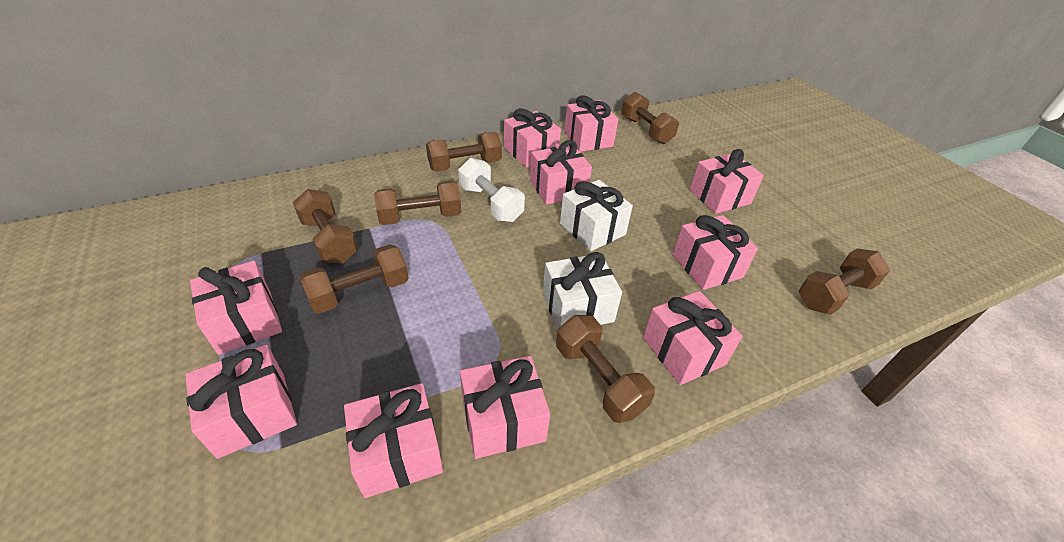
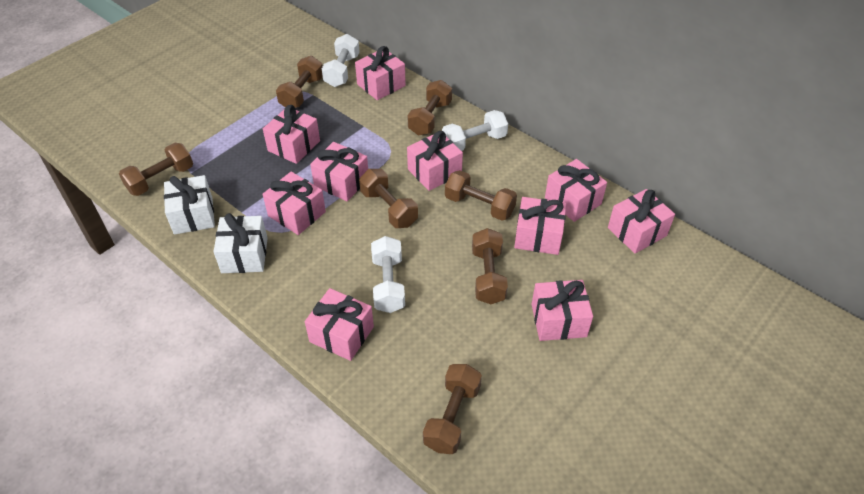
white dumbbell: [458,158,525,222] = 1 -> [322,34,360,87] [371,236,405,313] [442,110,508,151] = 3

